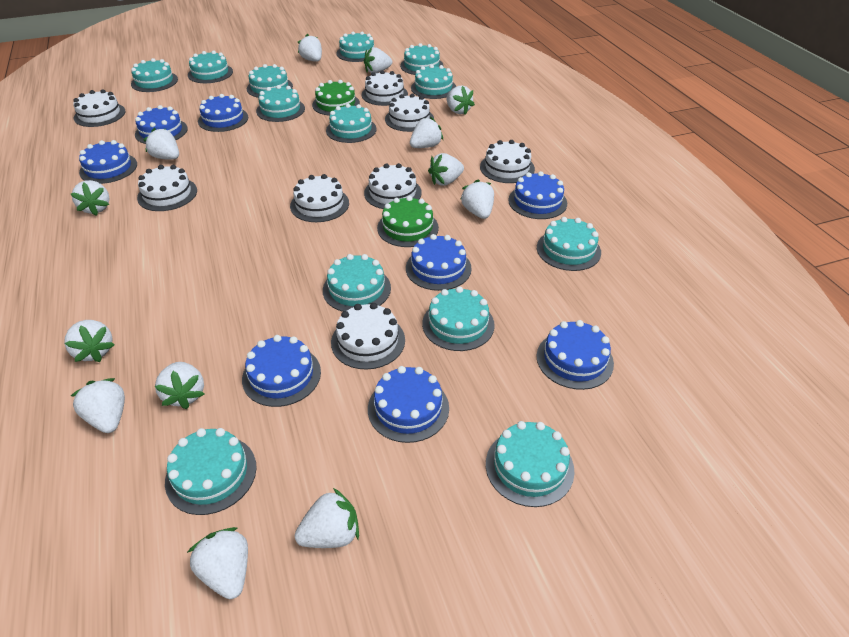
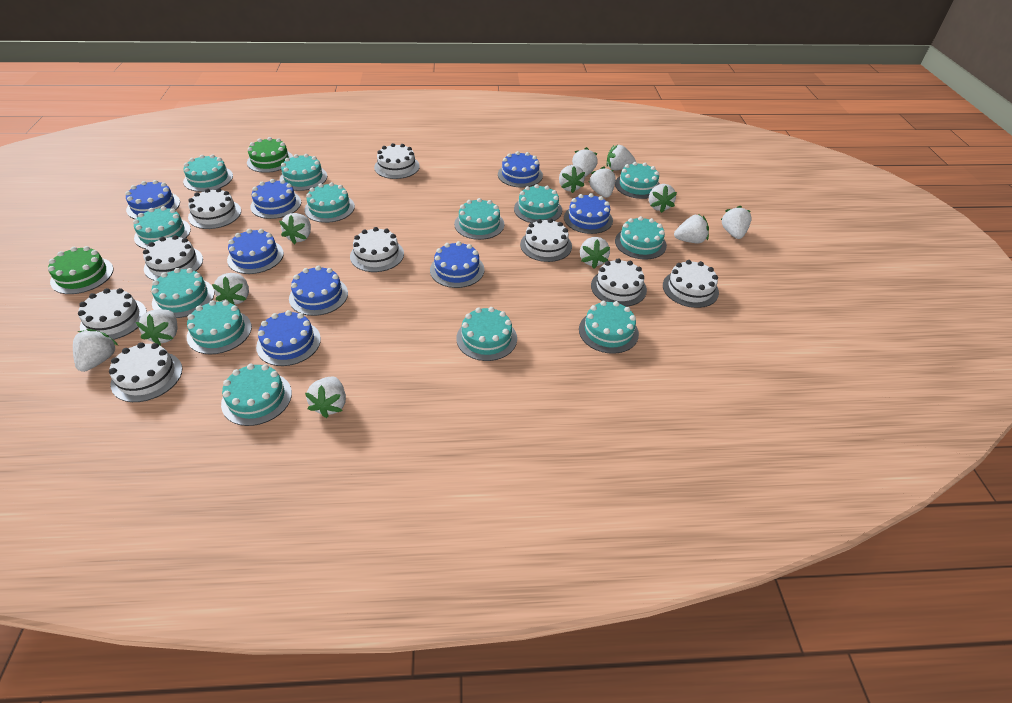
white cake: [73,89,125,127] [137,165,197,211] [290,174,349,222] [331,303,405,370] [362,70,408,106] [364,163,422,209] [385,94,434,132] [480,140,535,183] = 8 -> [78,288,147,340] [109,342,182,402] [143,235,203,280] [188,188,241,229] [350,227,404,272] [374,143,420,179] [520,218,572,262] [591,258,647,307] [663,260,719,308] = 9

